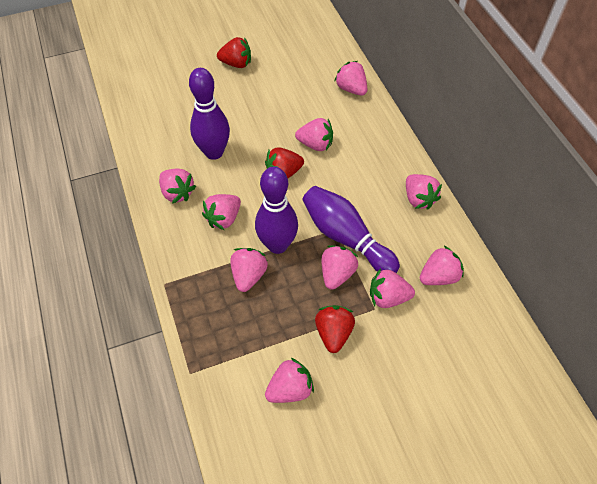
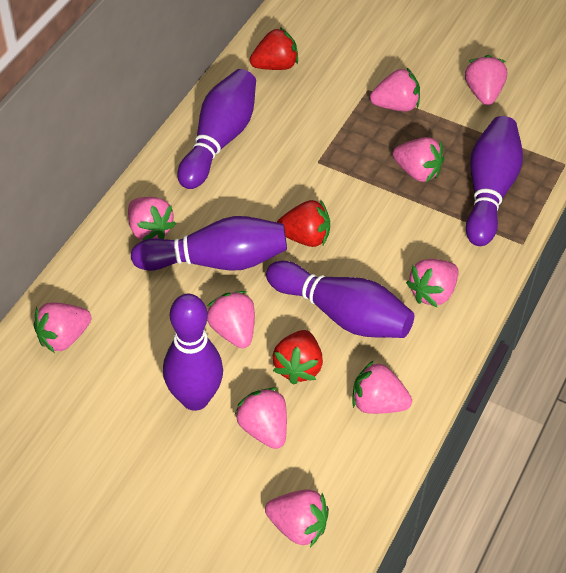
purple bowling pin: [189,68,230,160] [255,167,298,254] [302,186,400,273] = 3 -> [131,216,287,271] [163,294,223,411] [177,69,256,189] [266,261,414,338] [466,116,523,246] = 5

